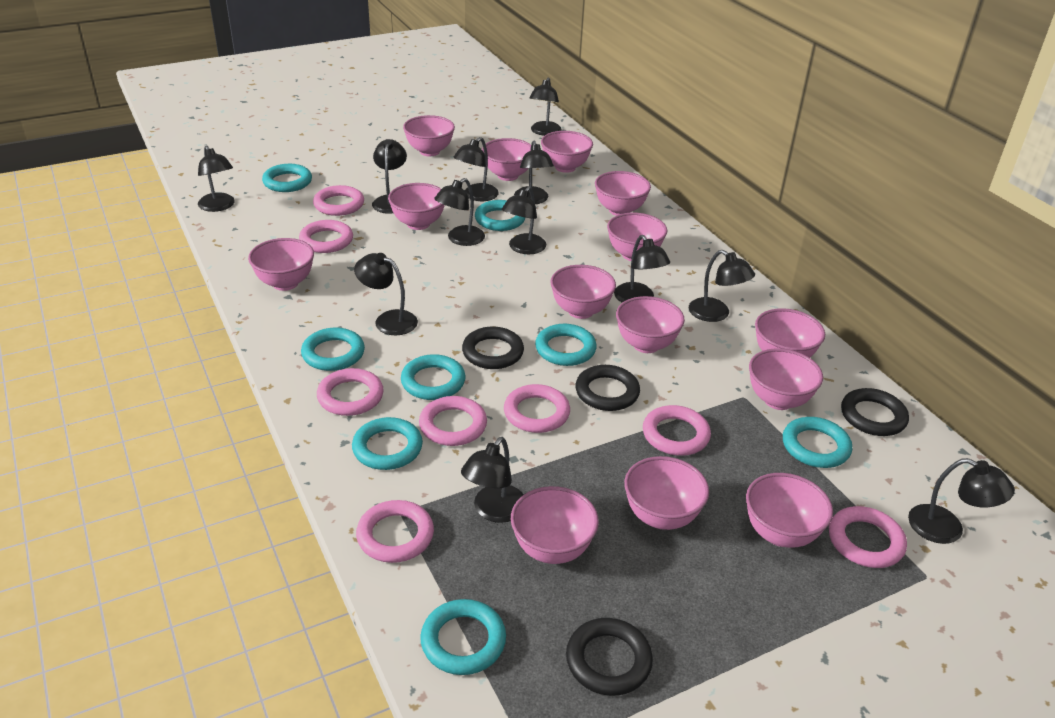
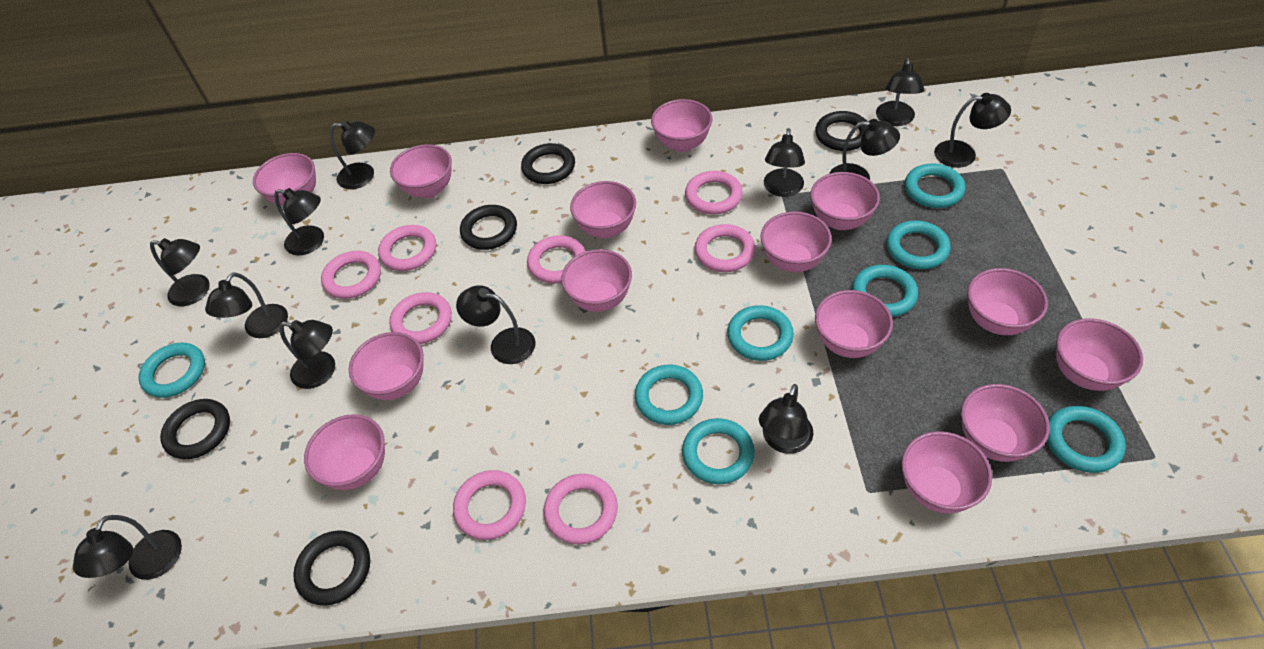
black ring: [462,327,524,369] [566,618,653,696] [575,365,640,411] [841,388,909,436] = 4 -> [160,399,230,459] [293,530,370,606] [460,205,517,250] [521,143,575,184] [815,111,868,151] = 5

